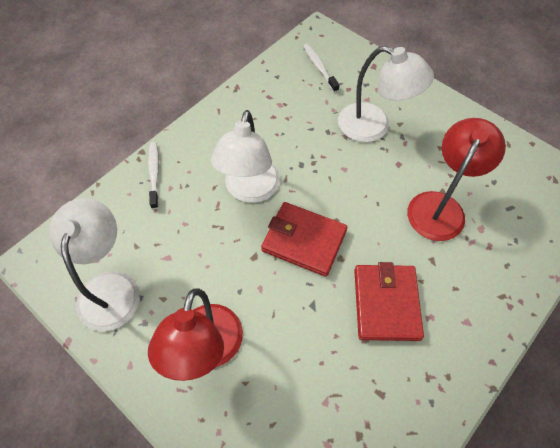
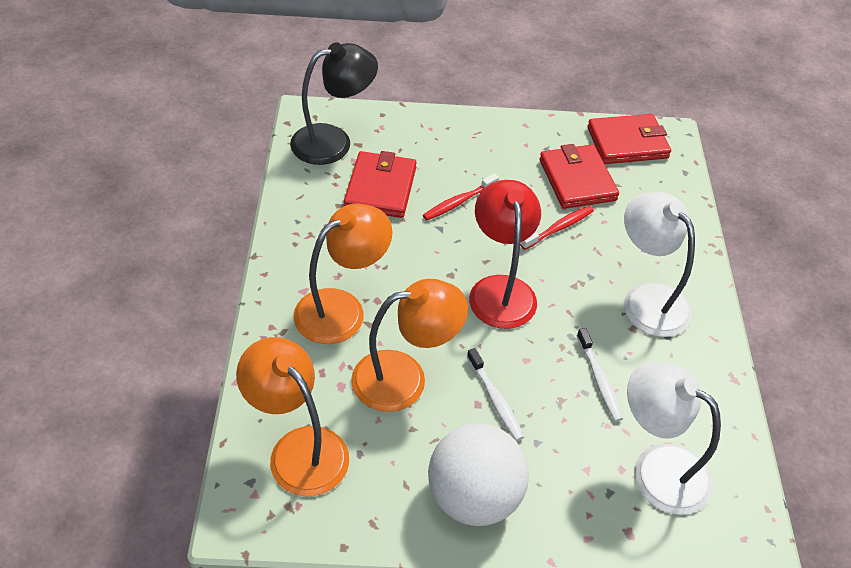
black lamp: none = 0 -> [290,42,378,165] = 1
orange lamp: none = 0 -> [236,337,349,497] [293,203,393,344] [351,279,468,412] = 3
red lamp: [148,288,243,381] [407,118,506,241] = 2 -> [469,180,541,329] = 1
red toothbrush: none = 0 -> [423,174,499,220] [520,206,594,250] = 2
red wallet: [261,202,347,277] [354,262,424,341] = 2 -> [344,151,417,218] [539,144,619,209] [587,114,671,164] = 3
white ball: none = 0 -> [428,423,529,526] = 1
white lamp: [49,198,140,331] [211,110,280,203] [338,46,434,142] = 3 -> [624,192,695,337] [627,362,721,515] = 2

